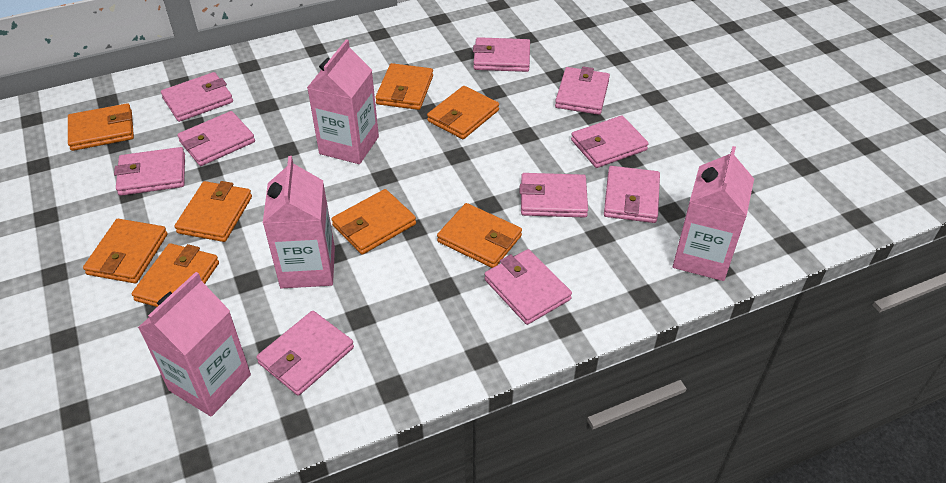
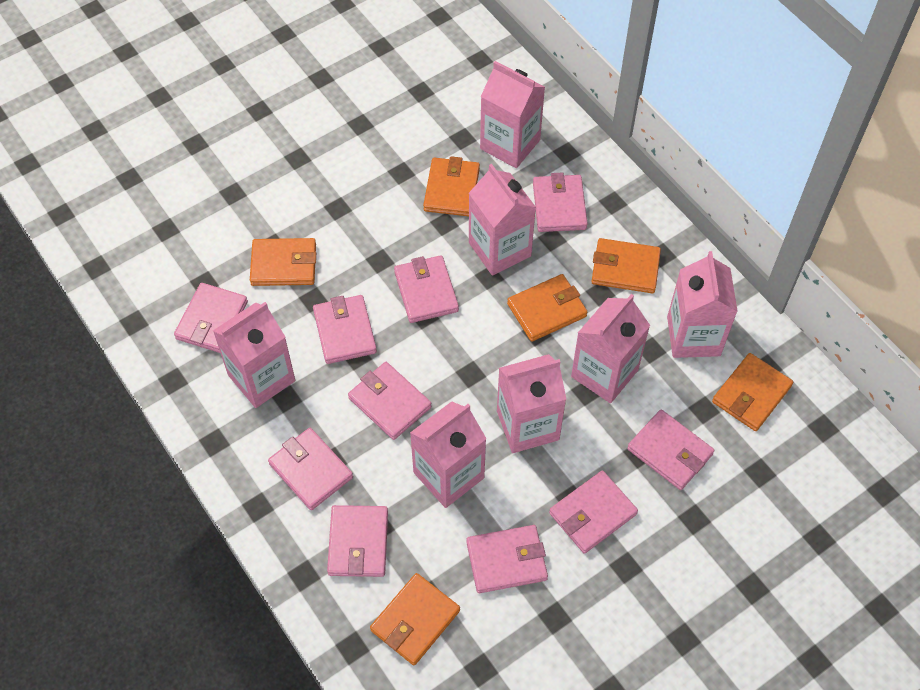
orange wallet: [68,103,134,151] [83,219,168,283] [132,243,219,307] [175,181,252,242] [332,189,416,255] [375,63,433,110] [427,86,499,139] [437,203,522,268] = 8 -> [250,238,316,286] [370,573,460,665] [423,156,480,216] [507,274,587,341] [591,238,661,293] [712,353,793,431] = 6
pink carton: [138,272,251,417] [263,156,335,288] [307,39,379,164] [673,146,754,281] = 4 -> [213,302,295,408] [410,401,487,508] [469,164,536,276] [480,61,545,168] [497,354,566,453] [571,294,650,403] [667,251,738,358] = 7

